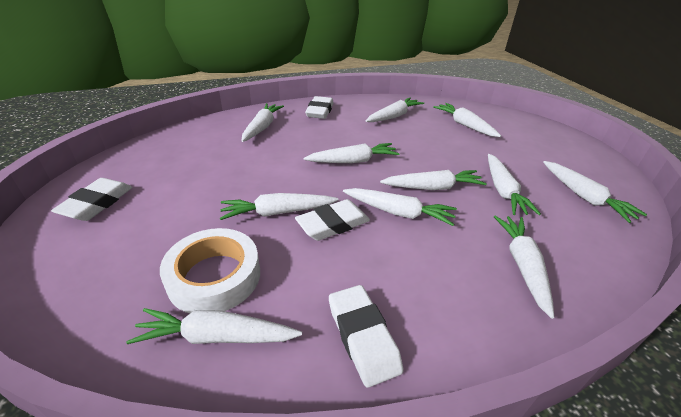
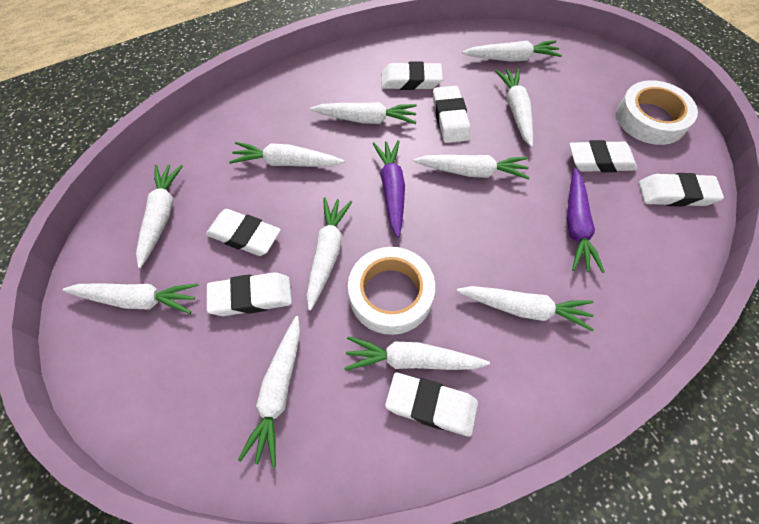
purple carrot: none = 0 -> [372,140,405,238] [567,168,605,273] = 2
white eraser: [51,178,132,221] [295,199,370,241] [305,96,334,119] [329,285,403,388] = 4 -> [206,209,281,256] [207,272,292,316] [381,61,443,90] [385,373,478,437] [433,86,470,143] [569,140,637,172] [639,173,724,207] = 7
white tape: [160,228,260,313] = 1 -> [348,247,435,335] [616,80,698,145] = 2

